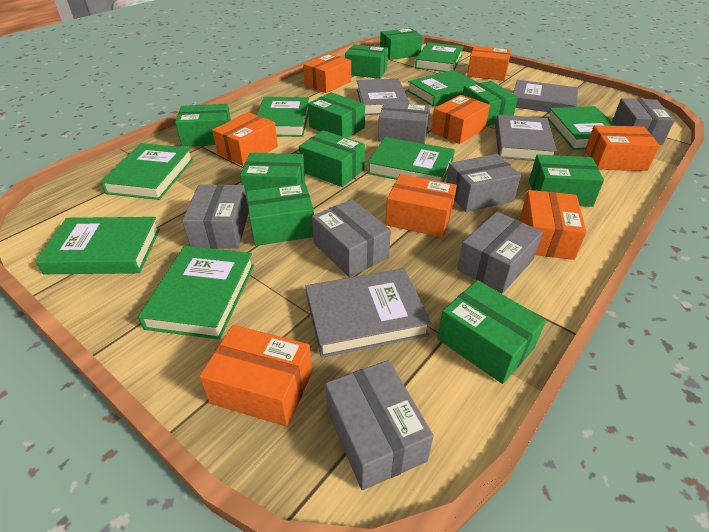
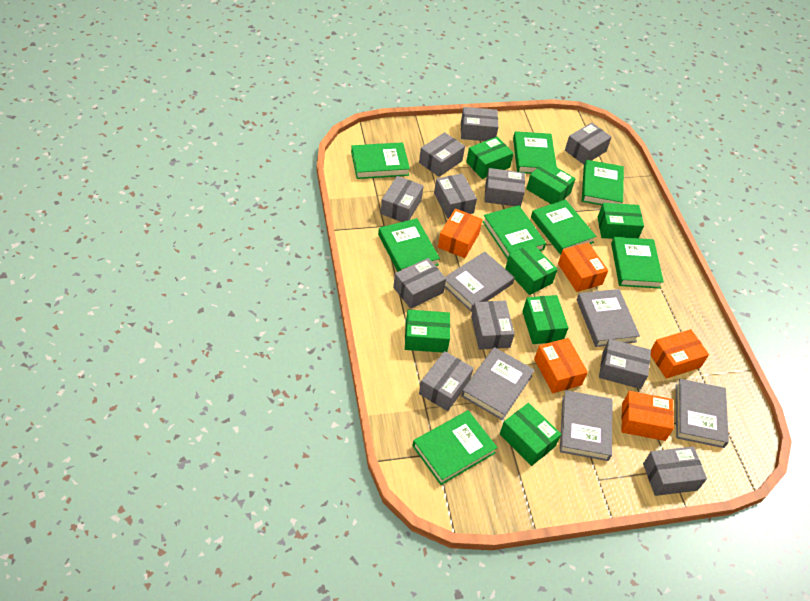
green box: [175,104,231,147] [240,153,305,198] [246,183,314,246] [299,130,365,187] [308,92,365,138] [345,44,388,79] [380,28,422,60] [437,280,546,384] [463,81,518,126] [529,154,604,207] = 10 -> [405,310,450,353] [466,137,514,179] [500,403,561,466] [505,243,558,295] [522,295,569,344] [526,161,576,204] [598,203,644,239] = 7
grey book: [305,268,431,358] [357,78,410,115] [495,115,557,161] [513,80,578,113] = 4 -> [445,251,515,312] [461,347,534,420] [560,390,613,461] [577,289,640,347] [676,379,729,448] = 5
grey box: [182,185,249,249] [312,199,391,277] [325,360,434,490] [378,101,430,144] [446,154,521,212] [457,212,543,294] [612,98,675,144] = 7 -> [381,176,424,222] [393,258,446,309] [419,132,465,177] [419,351,473,411] [434,173,477,219] [461,107,498,141] [471,300,515,350] [484,168,525,207] [565,123,612,165] [599,339,651,389] [643,446,707,496] = 11
orange box: [199,325,312,427] [212,112,278,166] [303,54,351,93] [386,174,457,238] [431,95,490,144] [467,46,511,81] [520,190,587,260] [585,125,660,171] = 8 -> [438,209,483,258] [534,338,588,393] [558,242,608,292] [622,391,674,441] [651,329,709,379] = 5

